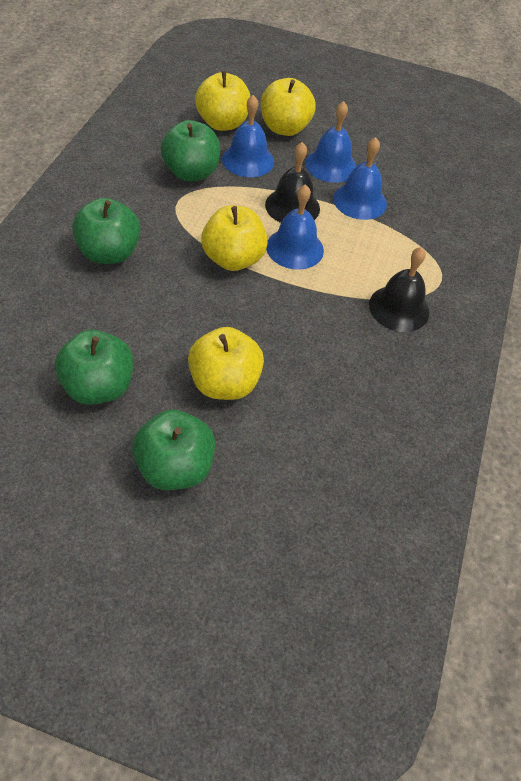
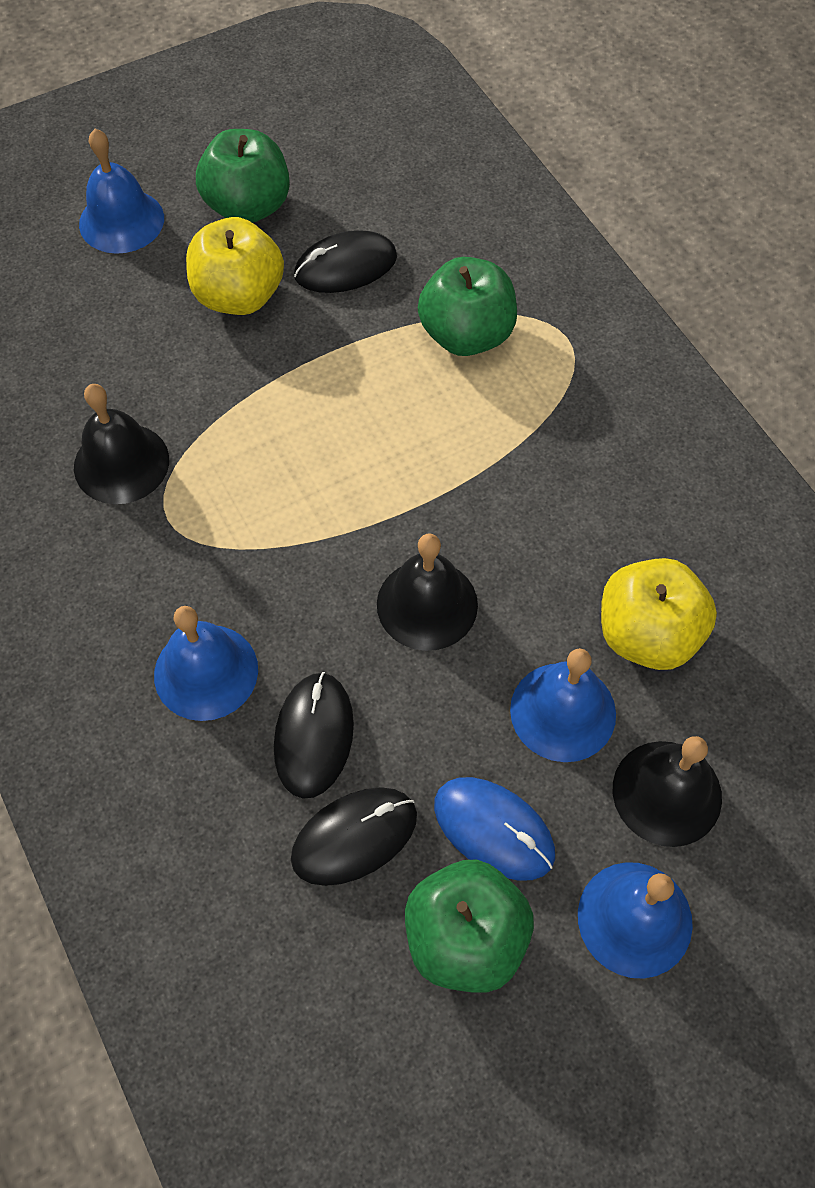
black bell: [265,142,320,223] [369,247,430,332] = 2 -> [74,384,169,504] [377,534,478,651] [613,736,722,847] = 3
black mouse: none = 0 -> [274,672,354,799] [291,787,417,886] [294,230,397,293] = 3
blue mouse: none = 0 -> [434,777,555,881] = 1
green apple: [55,330,133,405] [72,198,141,264] [132,410,215,490] [161,120,220,181] = 4 -> [196,129,290,223] [405,859,534,993] [418,257,517,356] = 3
yellow apple: [188,327,264,400] [195,71,250,131] [201,205,268,271] [261,78,315,136] = 4 -> [186,217,284,315] [601,558,717,670] = 2

